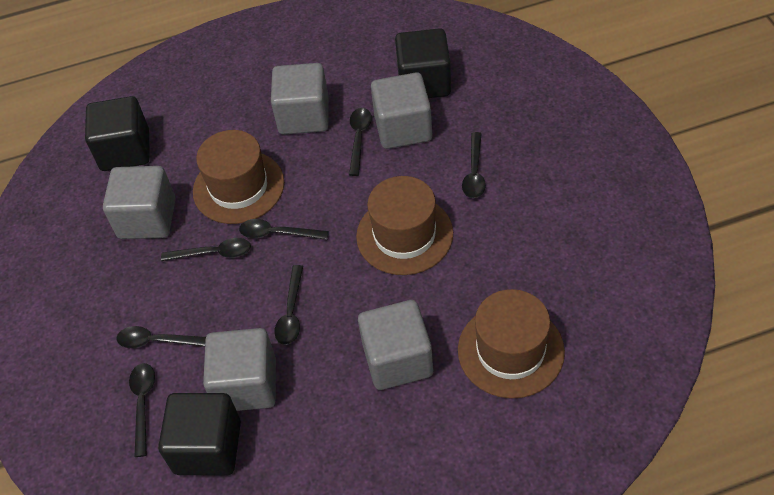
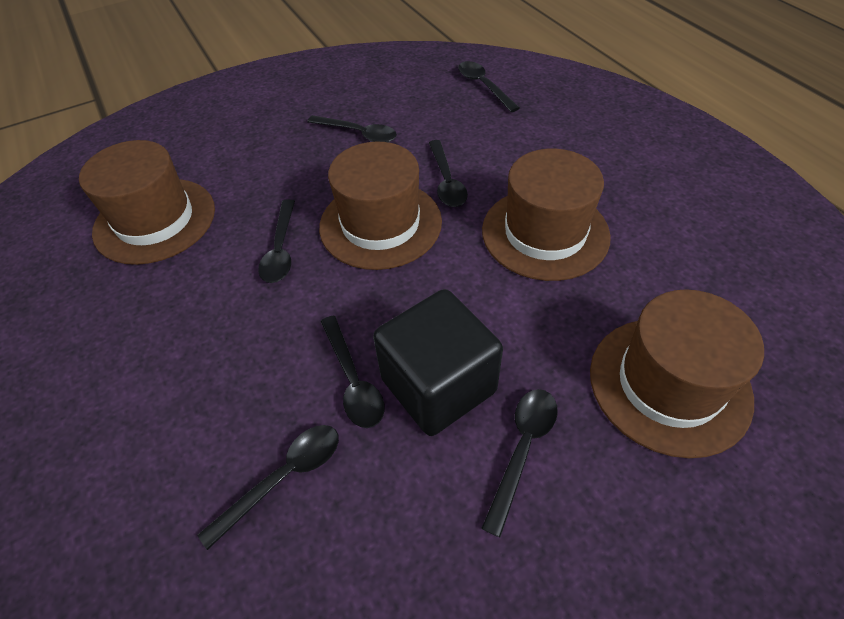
black cube: [85,96,150,171] [158,393,241,476] [395,28,451,98] = 3 -> [373,289,503,436] = 1
brown hat: [193,130,284,224] [356,176,453,275] [458,289,565,398] = 3 -> [79,140,215,265] [319,142,442,270] [482,149,611,281] [590,289,764,458] = 4
grey cube: [103,166,176,239] [203,328,276,411] [271,63,329,135] [358,300,433,390] [371,72,432,149] = 5 -> none = 0

